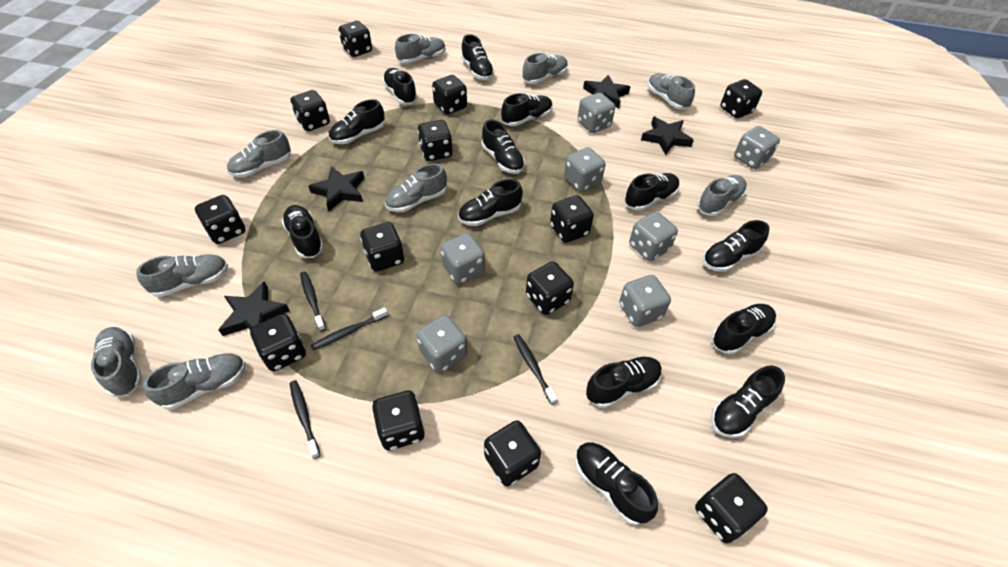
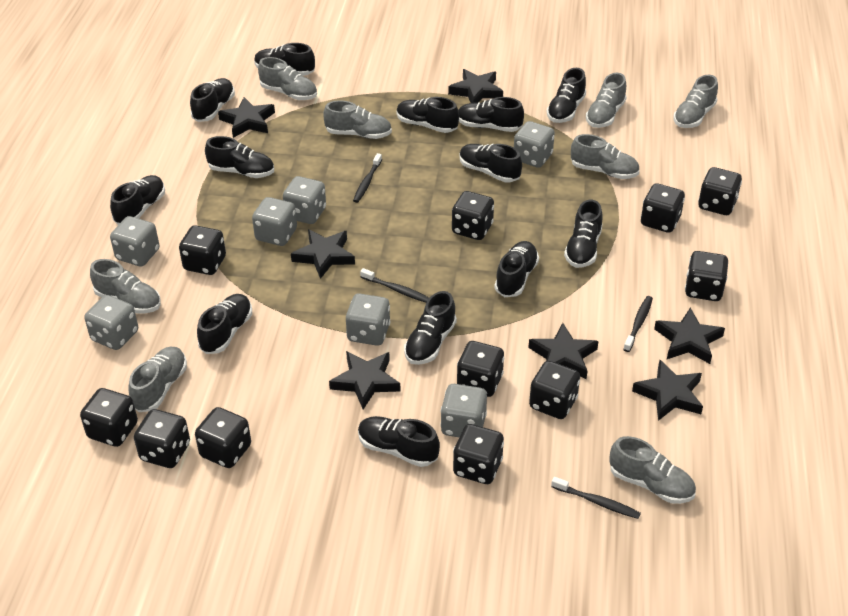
black dice: [195,195,246,244] [250,314,306,371] [291,90,330,131] [339,21,372,57] [360,222,404,272] [372,391,425,450] [417,120,452,161] [432,75,467,115] [484,420,541,486] [526,262,574,315] [550,195,594,243] [695,473,768,543] [721,79,762,118] = 13 -> [80,388,138,447] [134,409,190,468] [179,225,226,275] [195,407,251,468] [452,191,494,240] [453,424,504,484] [457,341,504,397] [529,361,580,419] [641,183,685,233] [685,251,728,301] [698,167,742,215] = 11
black star: [218,281,290,336] [308,166,365,211] [583,75,630,108] [641,116,694,155] = 4 -> [218,97,275,138] [291,229,355,279] [329,351,401,409] [448,69,503,103] [528,323,599,379] [632,360,703,421] [654,308,725,364] = 7
grey shoe: [91,327,142,397] [136,254,228,297] [143,353,246,410] [227,130,291,177] [385,164,447,212] [395,34,446,64] [522,53,568,84] [648,73,695,109] [697,175,747,216] = 9 -> [90,259,161,314] [128,347,187,412] [258,57,317,100] [323,100,392,139] [571,134,639,179] [586,73,627,128] [609,436,696,504] [674,75,718,128] = 8

